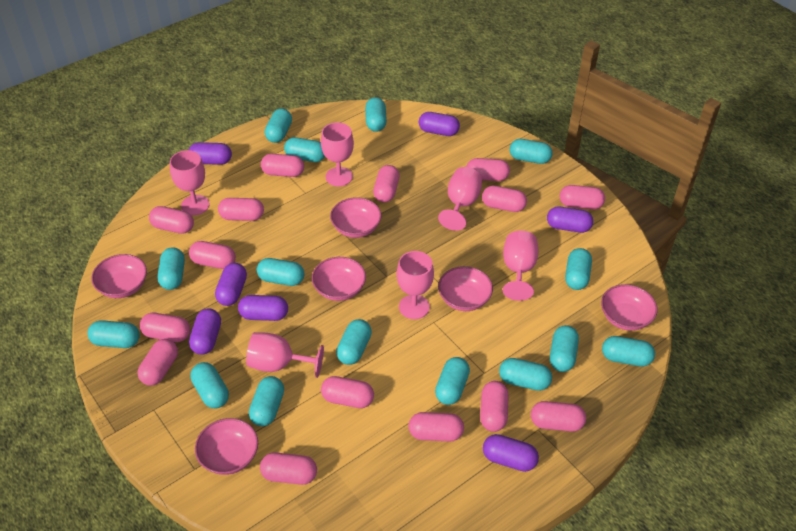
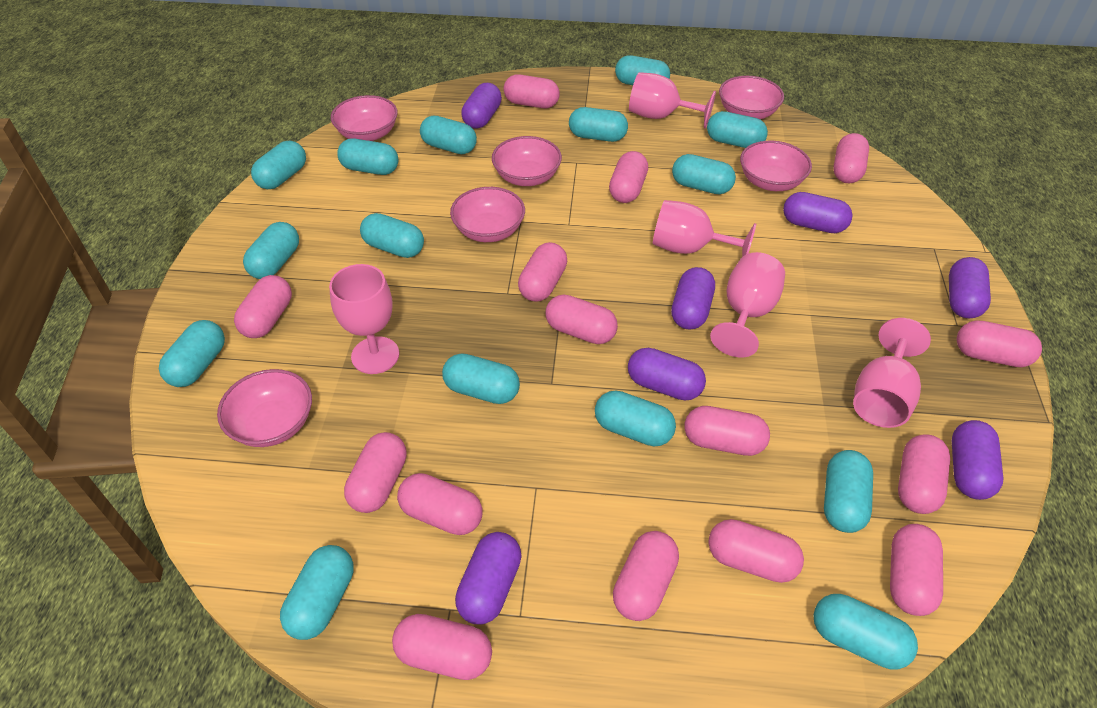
pink goblet: [170,150,209,215] [246,332,324,378] [321,122,354,186] [397,251,434,319] [438,167,483,231] [503,230,539,301] = 6 -> [329,264,399,374] [629,72,716,129] [653,200,756,257] [710,252,785,357] [853,318,931,428] = 5

